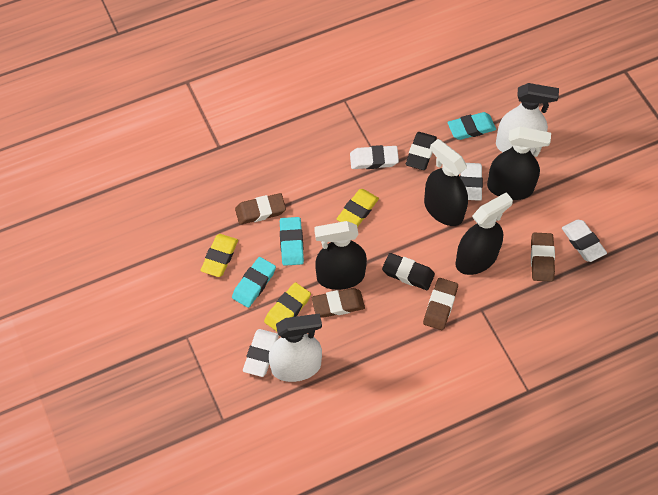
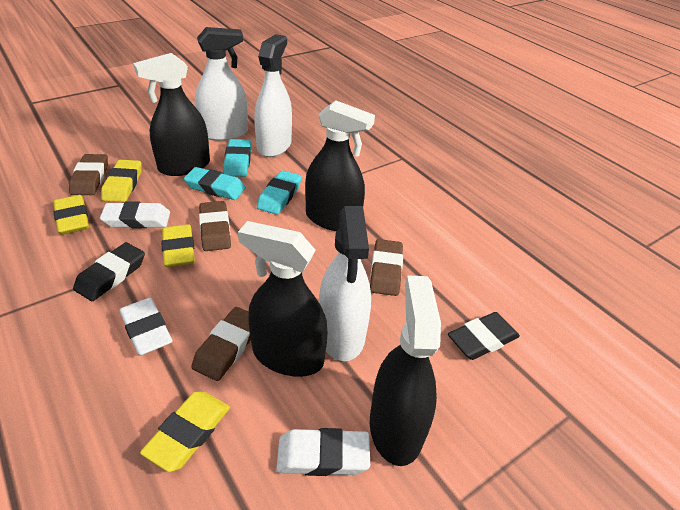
white eraser: [243,329,279,377] [350,145,399,169] [460,163,483,201] [562,220,607,262] = 4 -> [100,201,170,228] [119,298,173,356] [276,428,370,476] = 3
white spray bottle: [269,313,322,382] [496,83,559,155] = 2 -> [195,27,248,141] [254,34,292,157] [319,206,371,361] = 3
yellow eraser: [200,234,238,277] [264,282,311,331] [337,189,379,227] = 3 -> [53,195,89,235] [101,160,141,202] [140,391,230,472] [161,224,195,267] = 4

